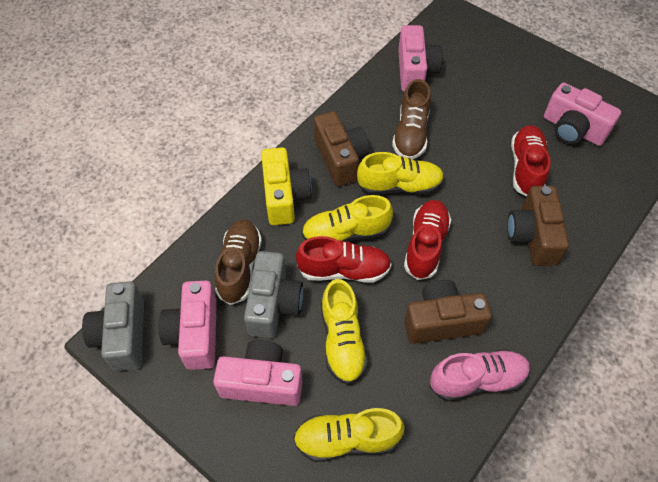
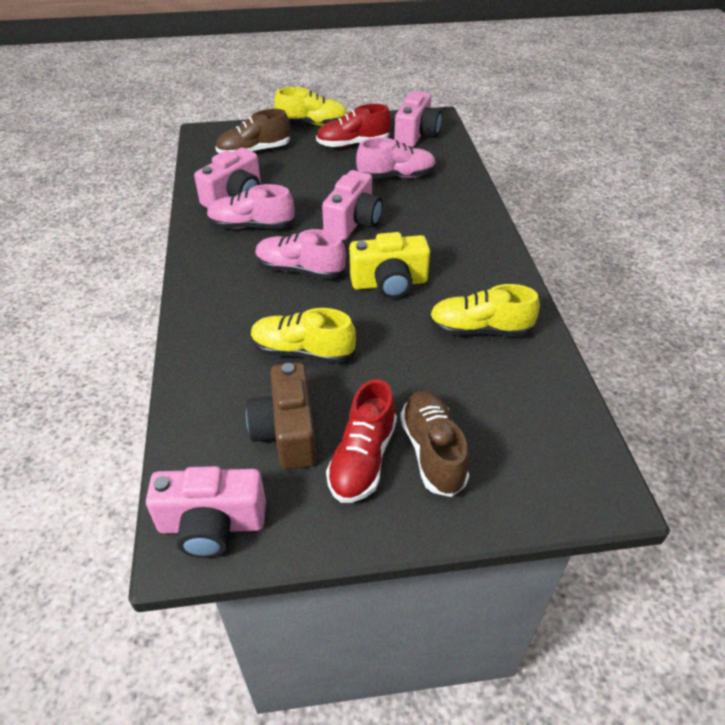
brown camera: [314,111,369,186] [404,280,492,344] [507,186,569,266] = 3 -> [246,362,316,469] = 1
grey camera: [82,281,144,371] [244,251,303,338] = 2 -> none = 0
pink shoe: [430,349,530,402] = 1 -> [207,184,295,229] [255,229,346,279] [356,137,436,179] = 3
red shoe: [296,236,392,283] [404,200,451,280] [511,125,551,196] = 3 -> [316,104,391,148] [326,379,397,503] = 2
yellow shoe: [293,408,405,462] [302,195,393,242] [321,279,368,385] [357,152,444,195] = 4 -> [251,308,356,364] [274,87,347,126] [429,284,540,337] = 3

